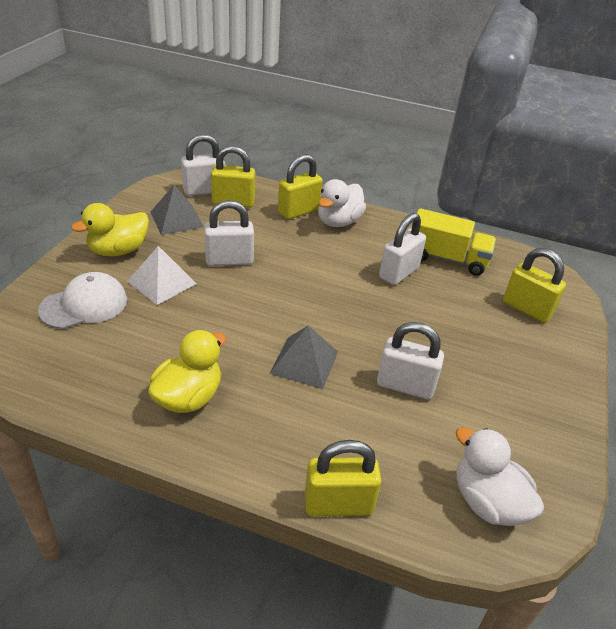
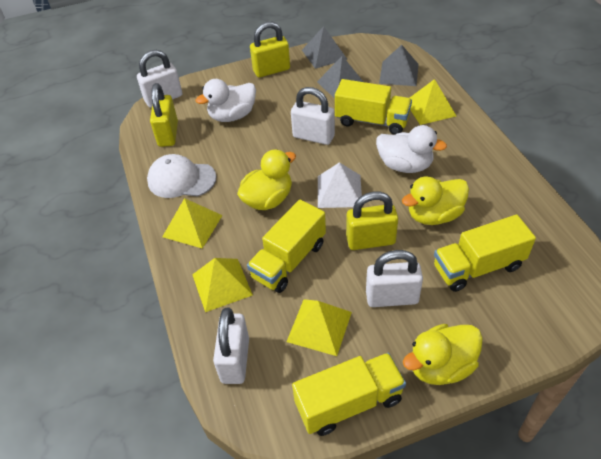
grey pyramid: [150,185,204,235] [270,326,338,389] = 2 -> [302,26,347,69] [317,56,363,98] [379,45,419,86] = 3
yellow duck: [71,203,149,256] [148,330,226,413] = 2 -> [237,150,296,210] [402,176,469,225] [403,324,483,385] = 3
yellow padlock: [211,145,256,208] [278,154,323,219] [305,440,382,516] [503,248,566,323] = 4 -> [150,83,178,147] [250,22,290,77] [346,192,398,250] = 3
yellow pyramid: none = 0 -> [162,198,223,249] [192,258,253,312] [287,299,352,356] [410,79,456,125] = 4
yellow truck: [412,208,496,276] = 1 -> [247,199,326,293] [292,353,406,436] [335,79,412,135] [434,215,536,292] = 4

